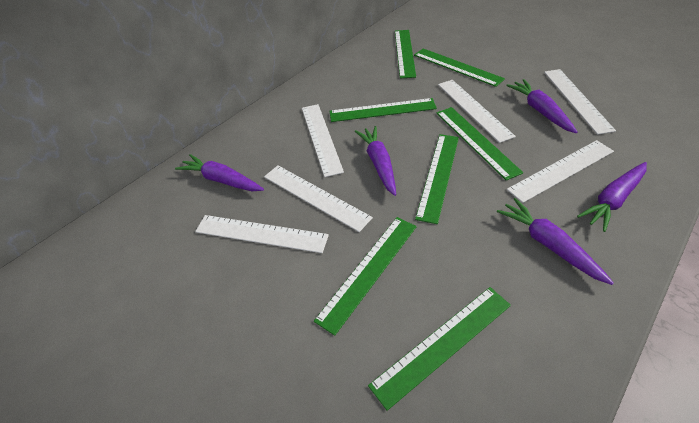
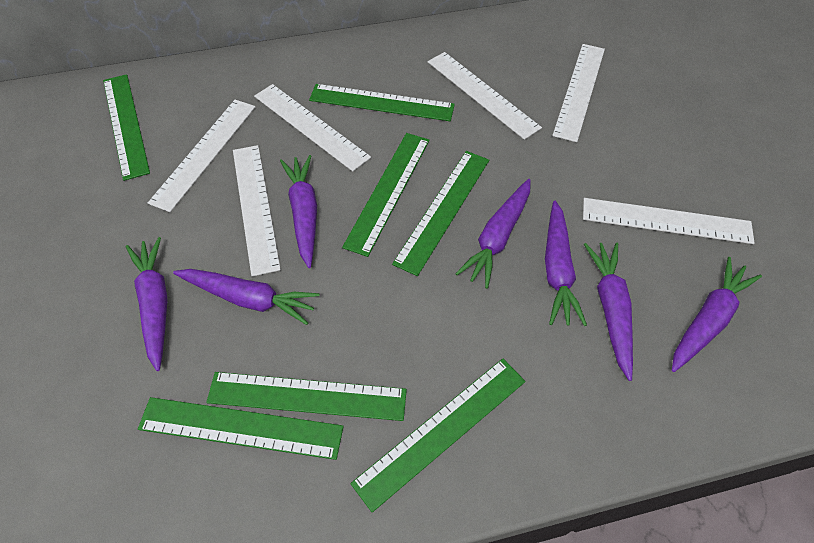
purple carrot: [175,154,264,191] [355,126,396,196] [497,198,614,285] [506,79,577,133] [577,162,647,232] = 5 -> [126,237,167,371] [173,269,320,325] [280,155,317,268] [455,179,531,289] [545,201,587,326] [584,242,633,381] [672,257,762,372] = 7

